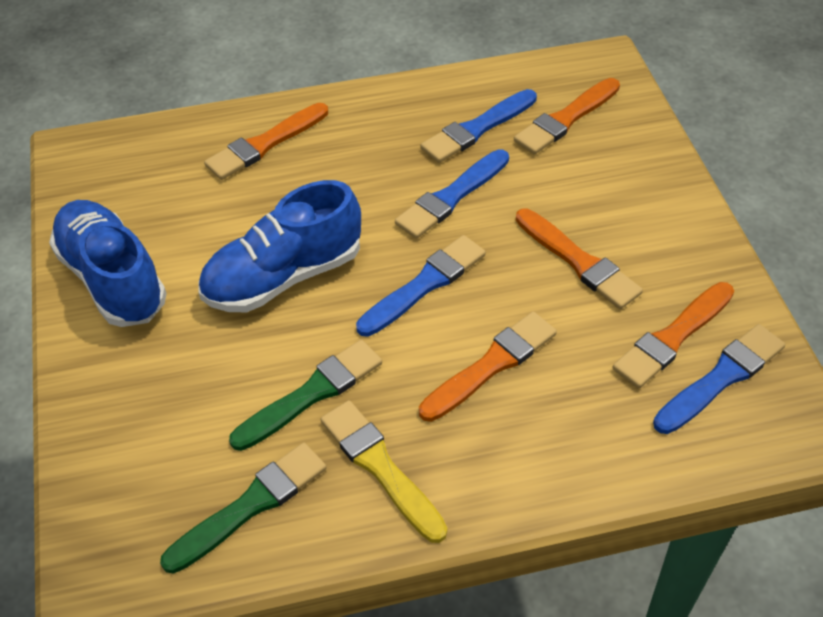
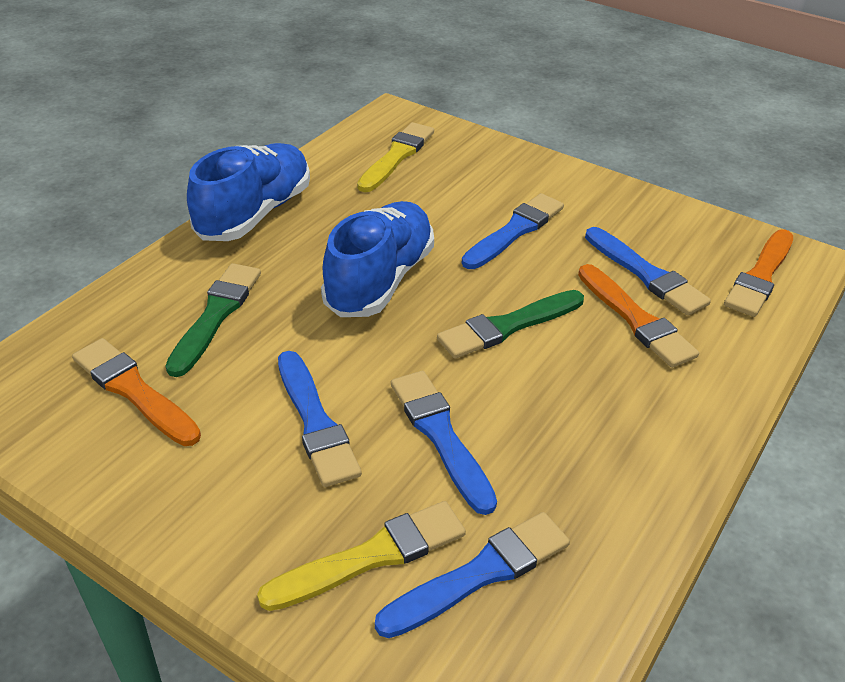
blue brush: [356,235,486,337] [395,149,509,239] [420,89,537,163] [653,324,785,434] = 4 -> [278,351,362,487] [375,512,570,638] [391,371,497,515] [462,193,564,269] [585,227,711,315] = 5
orange brush: [204,103,328,180] [419,312,557,422] [514,78,620,155] [516,209,643,309] [612,282,734,388] = 5 -> [72,338,201,446] [578,264,699,368] [724,229,793,317] = 3
yellow brush: [321,400,447,543] = 1 -> [257,501,466,611] [357,122,434,192] = 2

